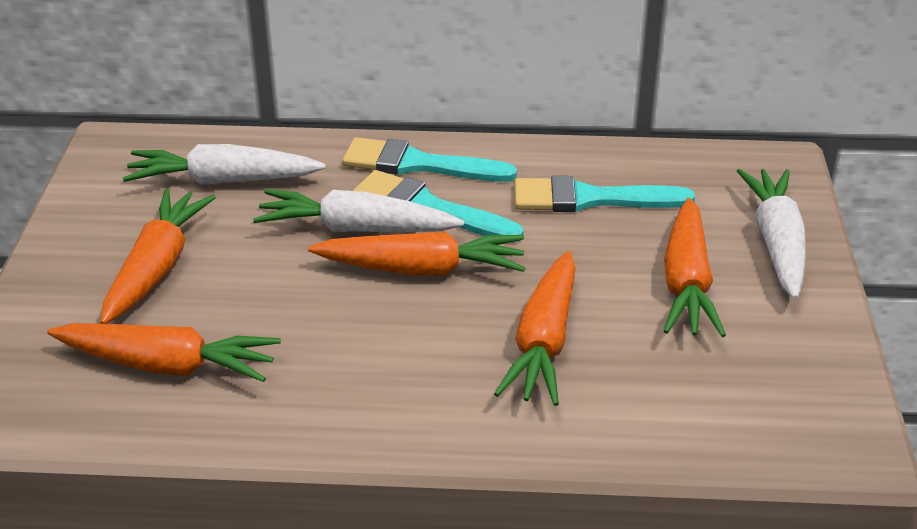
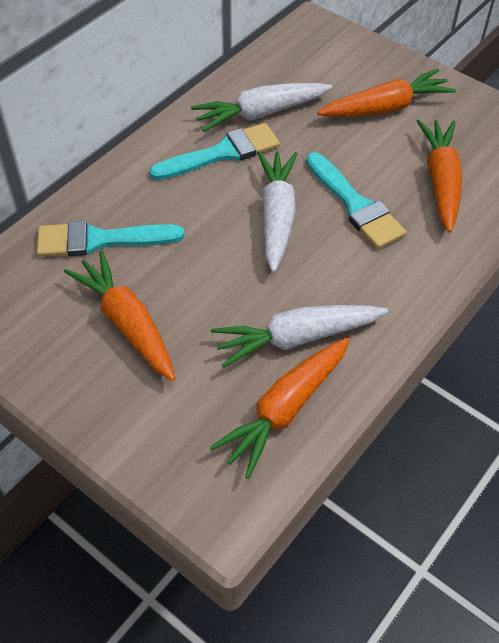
orange carrot: [47,323,281,382] [100,189,216,324] [308,231,525,275] [494,251,576,406] [664,198,726,337] = 5 -> [64,251,175,381] [209,338,349,479] [317,69,456,117] [417,119,462,233] = 4

